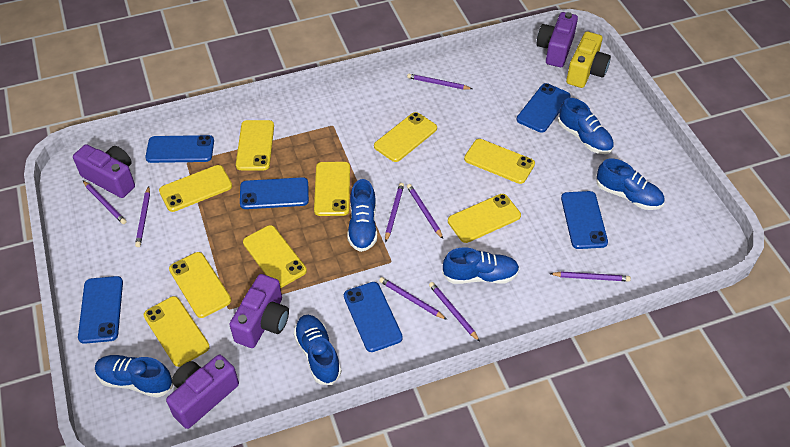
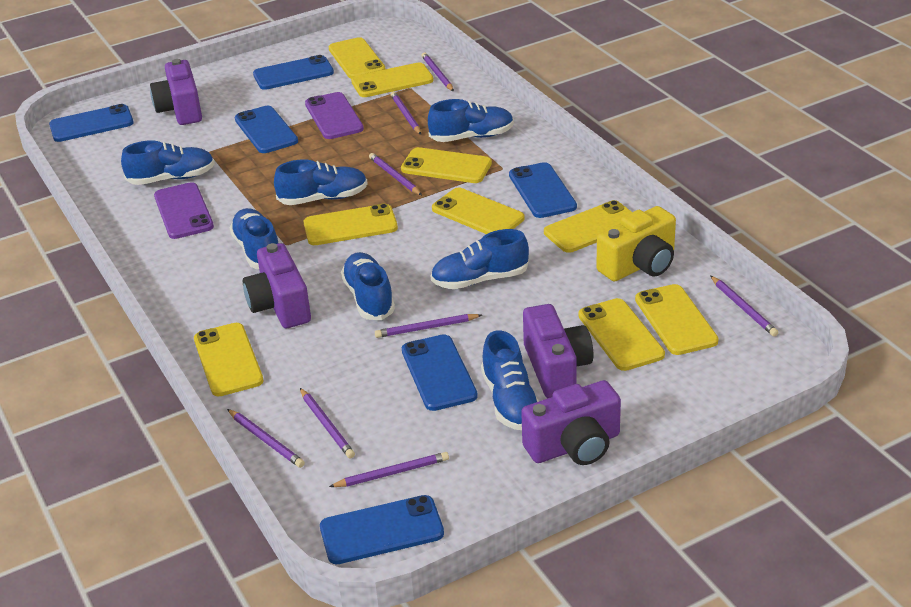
blue shoe: [95,355,173,398] [294,315,341,385] [347,179,377,252] [442,247,520,284] [558,98,614,154] [596,158,664,210] = 6 -> [121,140,215,185] [229,208,278,269] [274,159,368,205] [341,252,395,320] [428,99,514,142] [431,229,529,289] [481,330,539,430] = 7
purple phone: none = 0 -> [154,182,214,239] [305,92,364,139] = 2

